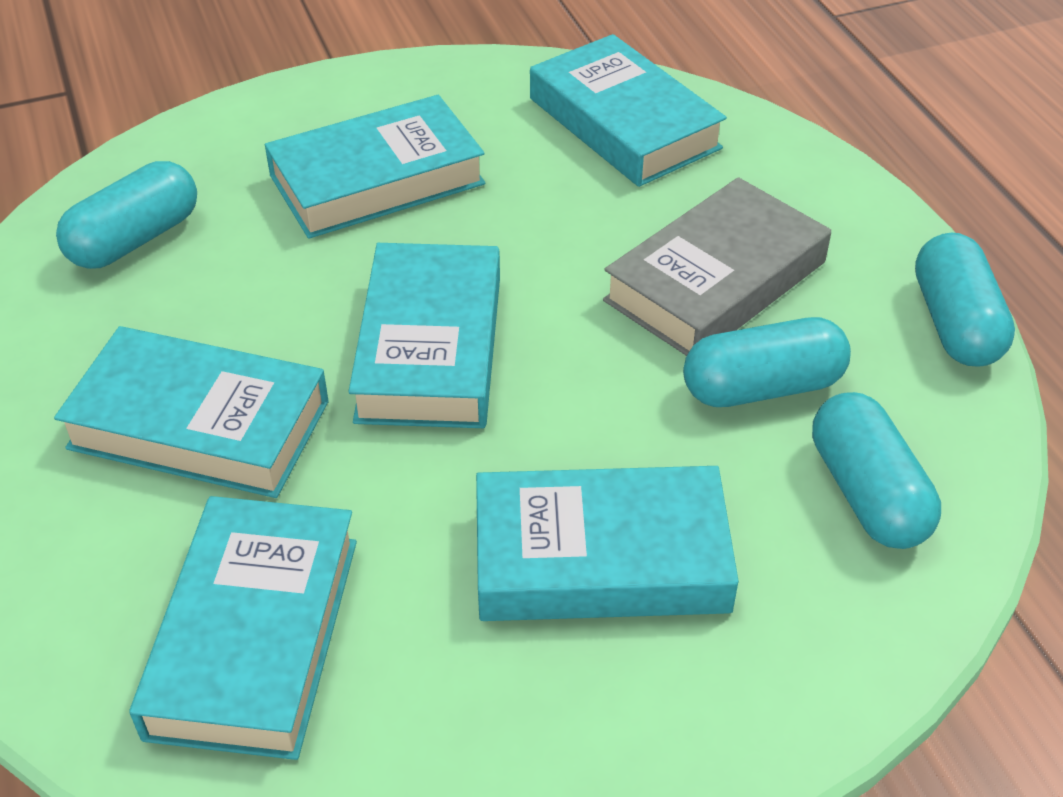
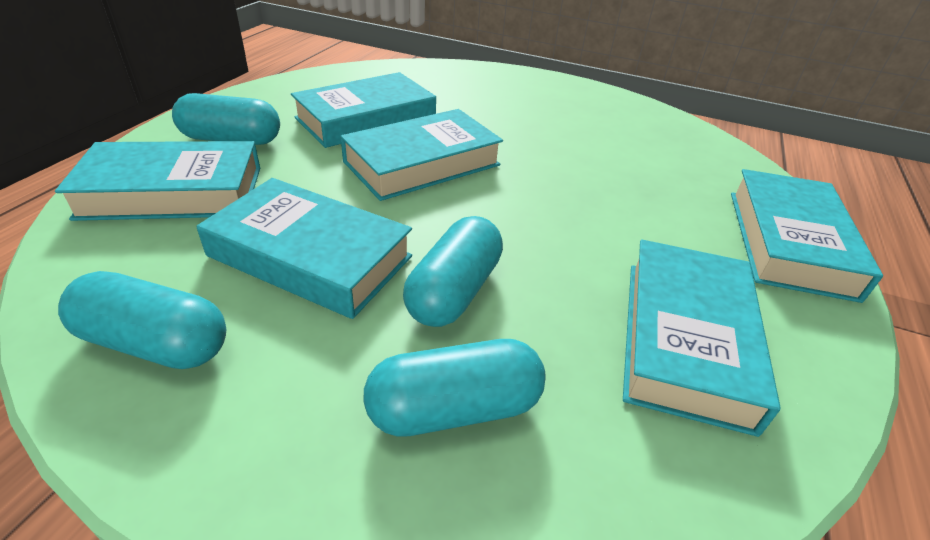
grey book: [603,177,831,356] = 1 -> none = 0

